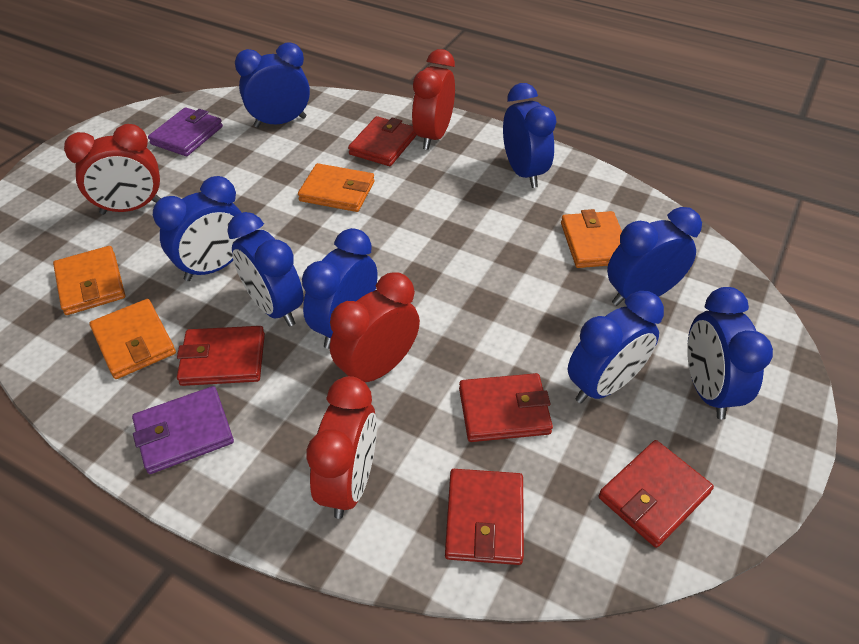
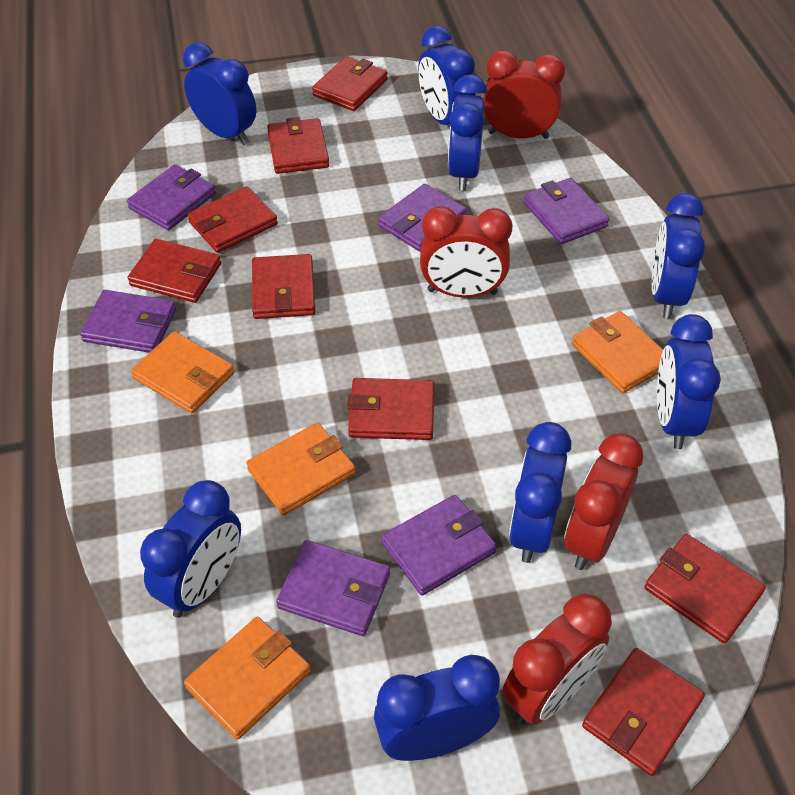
purple wallet: [132,386,234,474] [148,107,223,156] = 2 -> [80,290,176,353] [127,164,216,230] [276,540,390,636] [378,184,467,252] [382,495,497,596] [523,178,610,244] = 6
red wallet: [177,326,265,386] [348,116,417,166] [445,469,524,565] [459,373,553,442] [599,440,714,548] = 5 -> [128,239,221,303] [187,186,278,253] [252,254,316,319] [267,117,329,174] [312,56,388,111] [347,378,434,440] [582,648,705,776] [645,534,766,644] = 8

